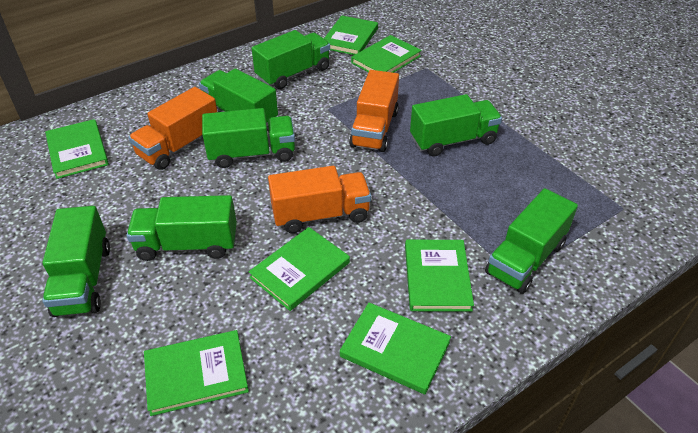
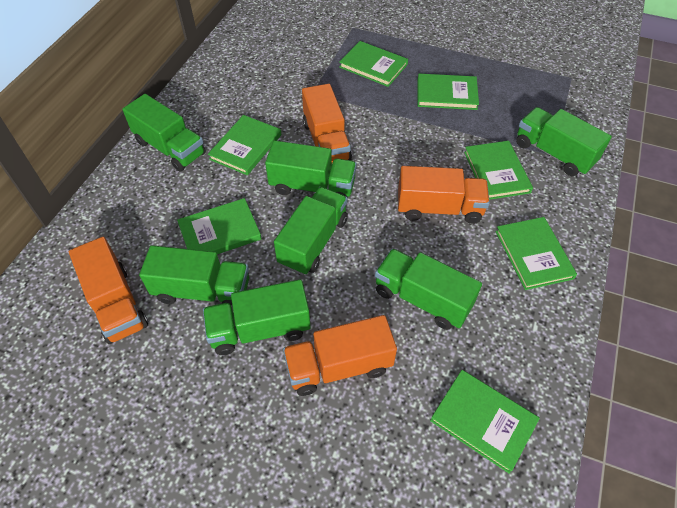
orange truck: [129,87,217,170] [268,166,371,233] [349,70,399,152] = 3 -> [69,237,148,344] [283,315,397,396] [302,84,352,163] [398,166,490,224] = 4

